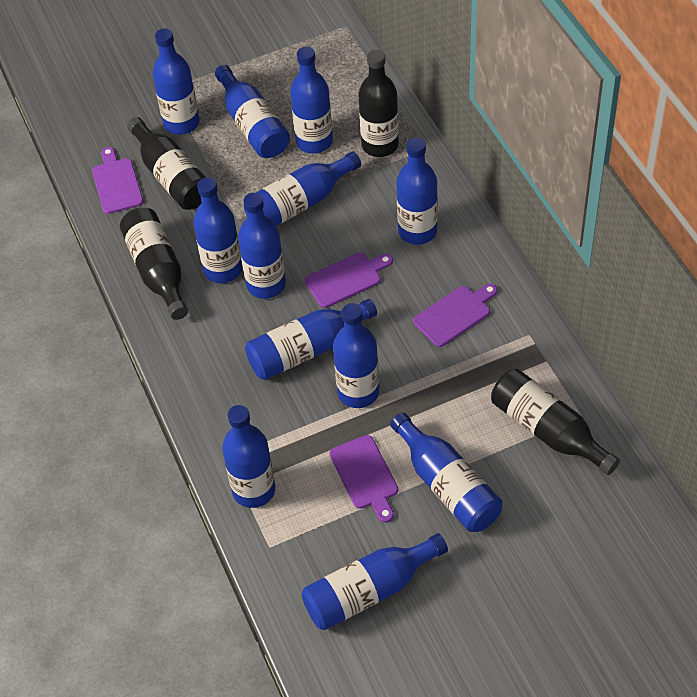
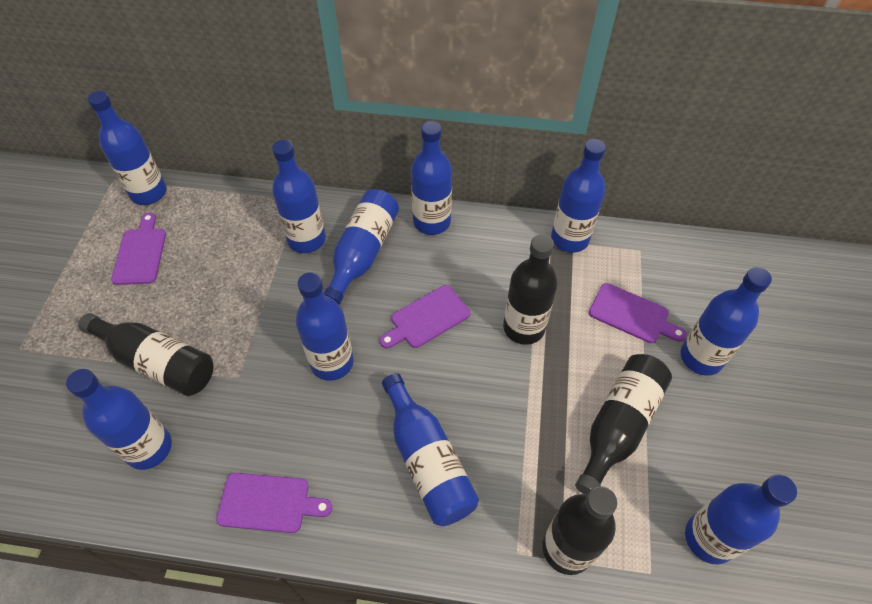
blue bottle: [152,28,200,135] [193,177,242,283] [215,65,290,158] [222,405,275,508] [238,193,286,299] [244,151,361,226] [245,299,377,380] [290,47,333,154] [302,533,448,630] [333,303,379,408] [390,412,503,532] [396,138,438,245] = 12 -> [66,369,172,470] [88,91,167,205] [272,140,326,253] [295,273,354,381] [324,189,399,305] [382,373,479,526] [411,121,452,235] [551,139,606,253] [681,267,772,376] [685,474,797,564] = 10

